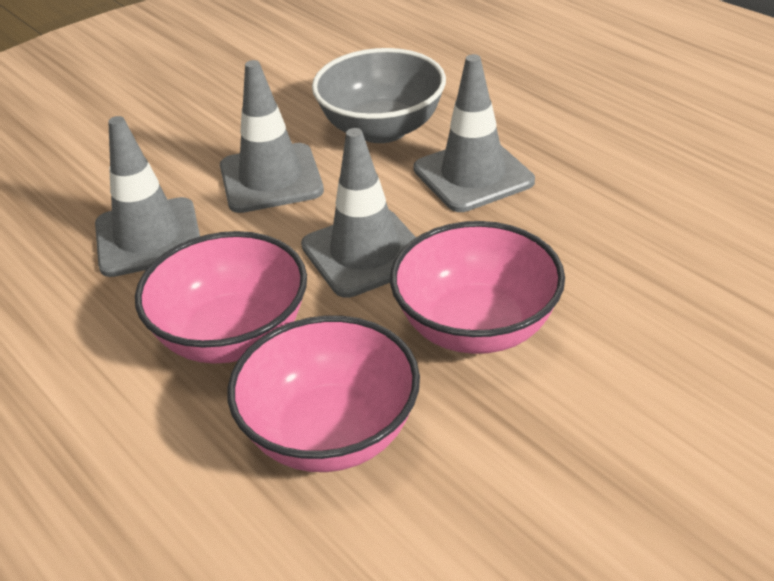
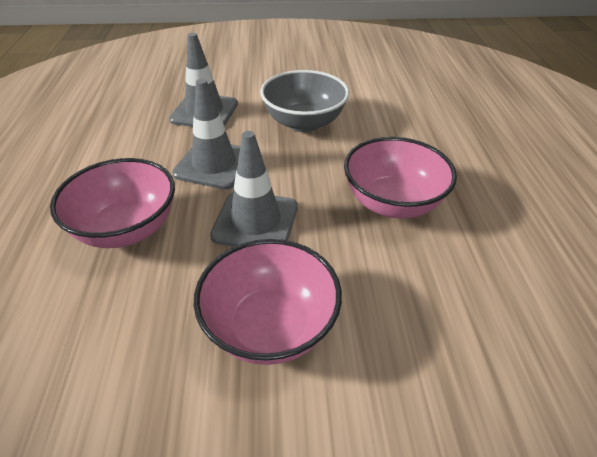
grey traffic cone: [95,116,200,277] [220,60,324,213] [301,128,416,298] [413,54,535,212] = 4 -> [169,33,238,127] [172,79,240,189] [210,131,298,247] = 3

